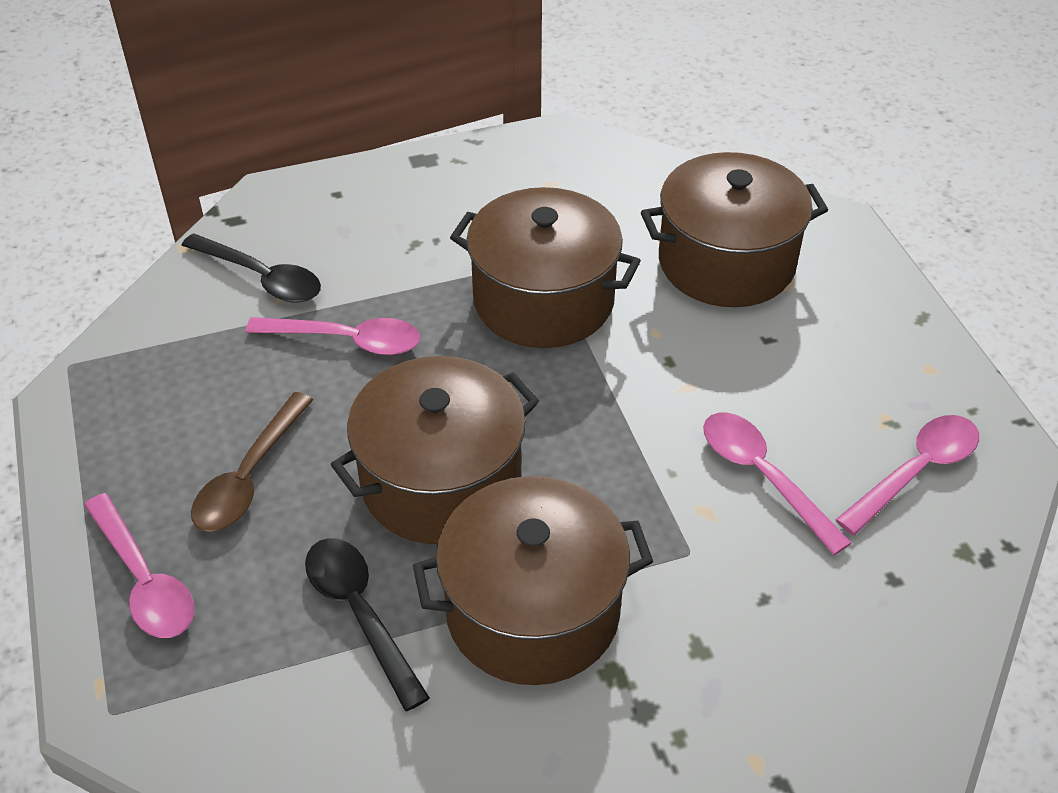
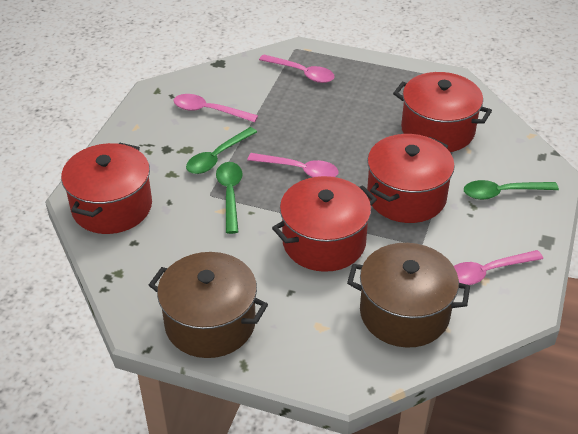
black spoon: [181,233,321,303] [305,538,430,711] = 2 -> none = 0
brown pot: [331,356,539,544] [413,476,653,685] [450,187,641,348] [641,152,828,307] = 4 -> [149,252,268,358] [347,243,470,348] = 2
brown spoon: [191,392,313,532] = 1 -> none = 0
green spoon: none = 0 -> [186,127,257,174] [216,162,243,234] [464,180,559,200] = 3
red pot: none = 0 -> [61,142,152,234] [272,176,377,272] [367,134,455,223] [393,72,492,152] = 4

